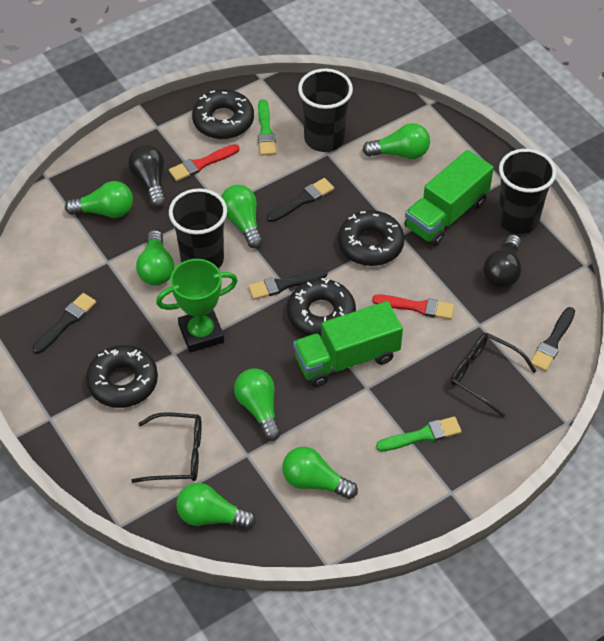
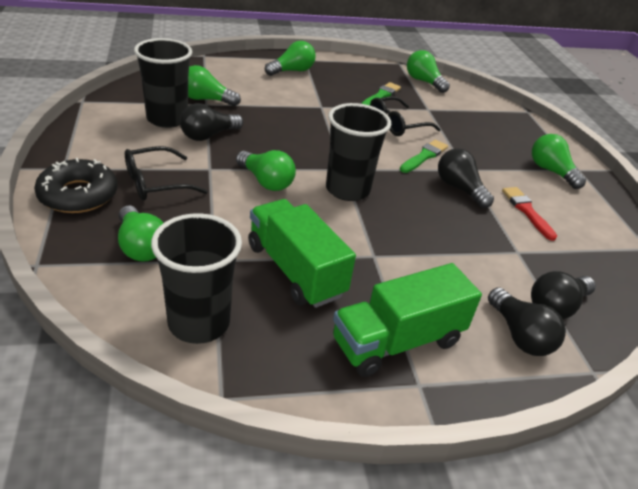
black brush: [32,293,96,354] [248,269,328,300] [267,178,334,222] [531,307,575,371] = 4 -> none = 0
black donut: [86,345,158,408] [192,90,254,139] [287,278,356,336] [338,210,405,266] = 4 -> [34,158,117,213] = 1
black light bulb: [128,145,166,208] [483,234,522,288] = 2 -> [180,103,243,141] [438,148,494,208] [488,288,566,356] [531,271,596,319] = 4
green light bulb: [65,181,133,218] [136,230,174,285] [176,483,256,529] [221,185,263,248] [234,368,281,441] [282,447,358,499] [363,123,430,159] = 7 -> [118,206,163,262] [188,65,241,106] [236,150,296,191] [265,41,316,76] [407,50,450,93] [532,134,586,189] = 6
green trophy: [156,259,238,353] = 1 -> none = 0
red brush: [169,144,240,181] [372,295,454,320] = 2 -> [502,187,557,241] = 1

